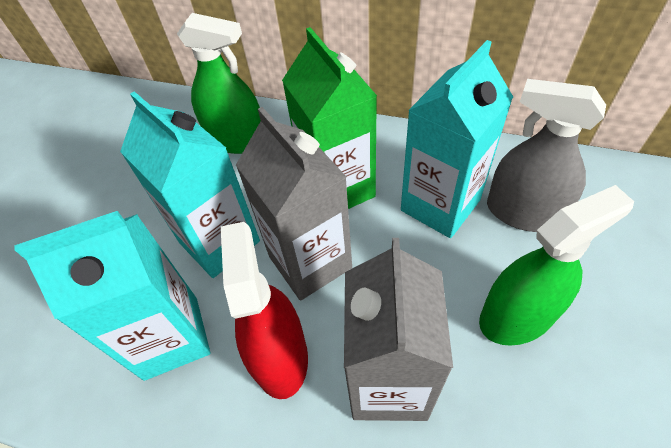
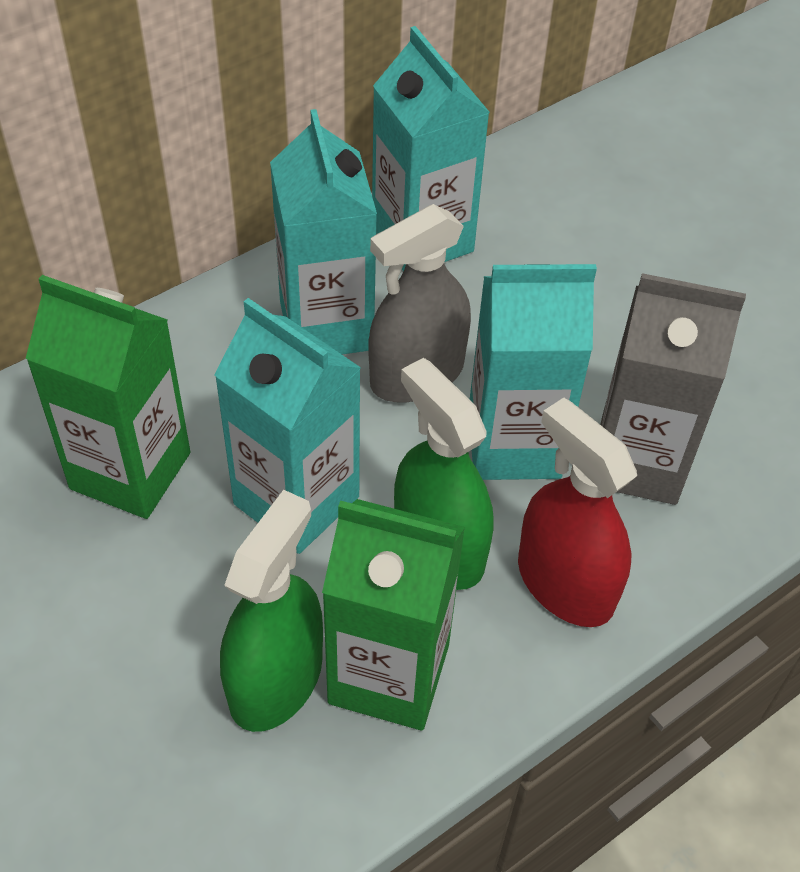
green carton: [282,27,377,209] = 1 -> [26,275,190,519] [322,499,465,730] = 2
grey carton: [236,107,352,301] [344,238,453,421] = 2 -> [600,273,746,505] = 1
turquoise carton: [15,211,210,381] [120,91,260,278] [401,40,513,238] = 3 -> [214,298,361,554] [270,109,377,354] [372,26,490,272] [470,264,597,480] = 4

